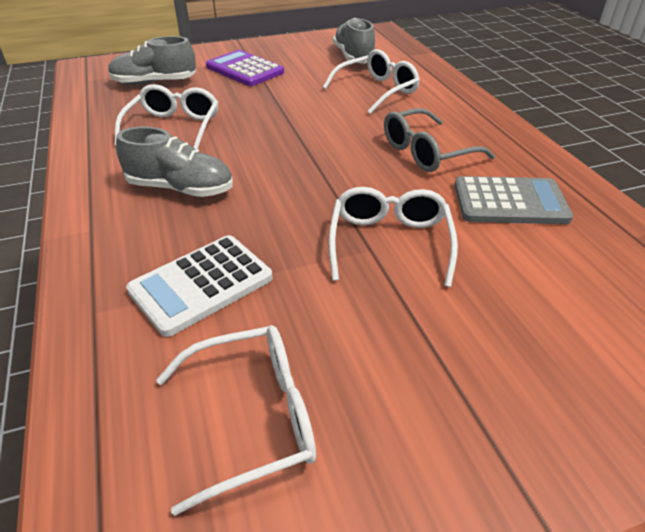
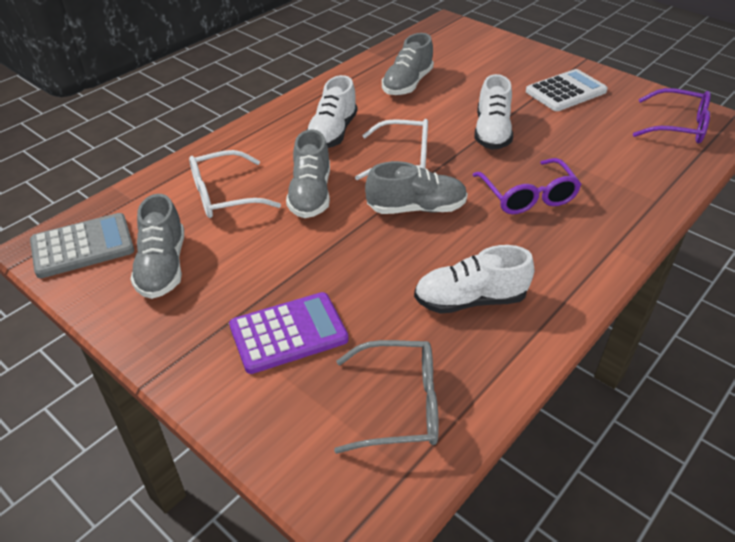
grey shoe: [108,36,196,85] [116,127,233,197] [333,18,375,63] = 3 -> [130,194,184,299] [286,129,330,218] [365,161,468,214] [382,33,434,95] = 4
purple glasses: none = 0 -> [473,158,582,214] [633,88,711,144] = 2
white glasses: [115,84,218,149] [156,325,316,516] [323,49,420,114] [329,187,458,287] = 4 -> [189,150,281,218] [355,119,428,180] = 2
white shoe: none = 0 -> [307,75,357,148] [414,245,534,314] [474,74,513,150] = 3

